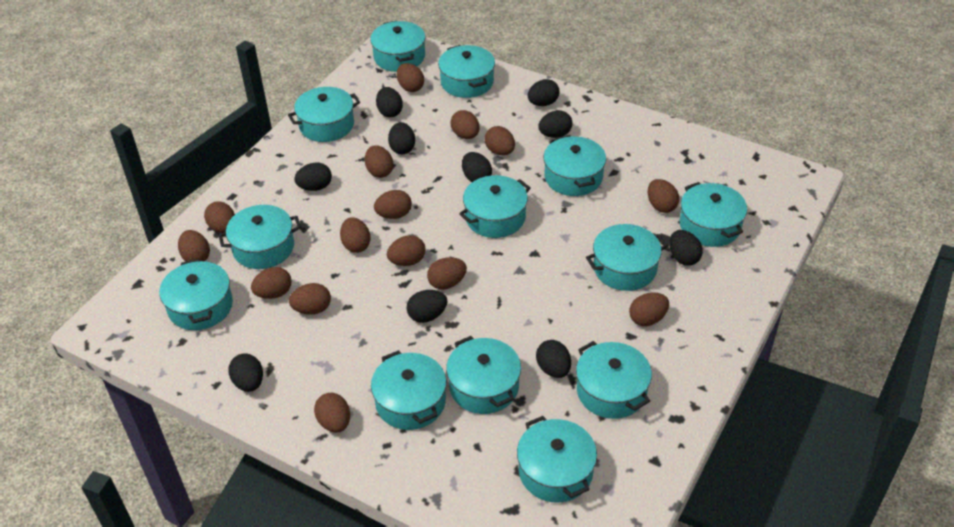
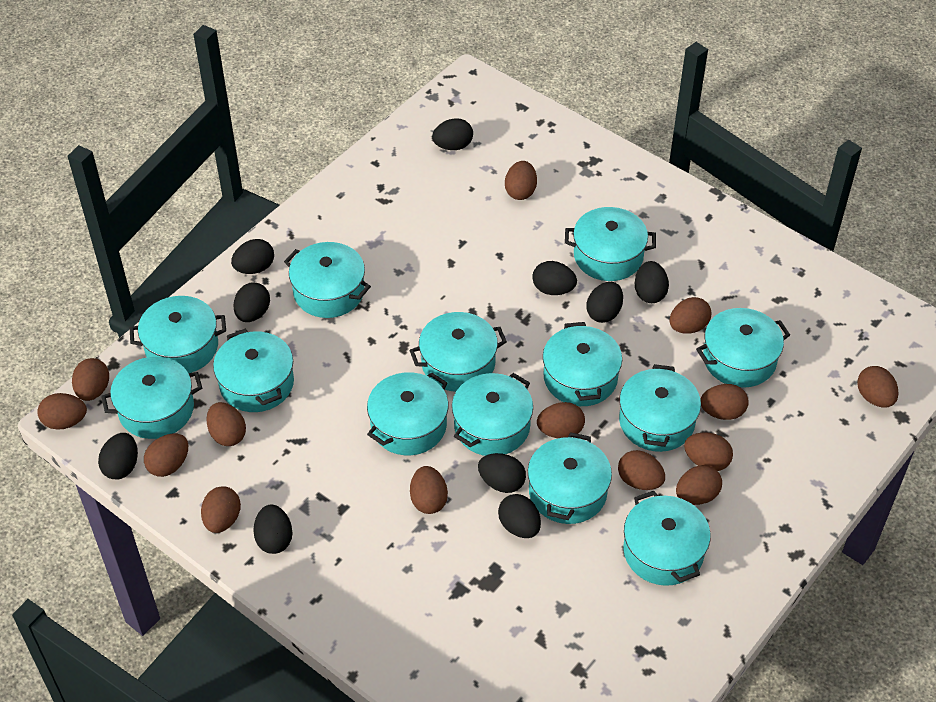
brown egg: [178,230,210,261] [204,201,235,233] [251,267,292,299] [289,283,331,315] [314,393,350,432] [340,217,371,253] [365,145,393,178] [374,190,412,219] [387,235,425,266] [397,63,424,92] [427,257,467,290] [451,110,479,139] [484,126,515,155] [629,292,669,326] [648,179,679,213] = 15 -> [37,393,87,430] [72,358,109,401] [144,434,188,477] [201,486,241,533] [206,402,246,446] [410,466,448,514] [505,161,537,200] [537,402,585,438] [618,450,665,490] [670,297,711,334] [676,465,722,505] [684,433,733,471] [700,384,749,420] [857,366,899,407] = 14

